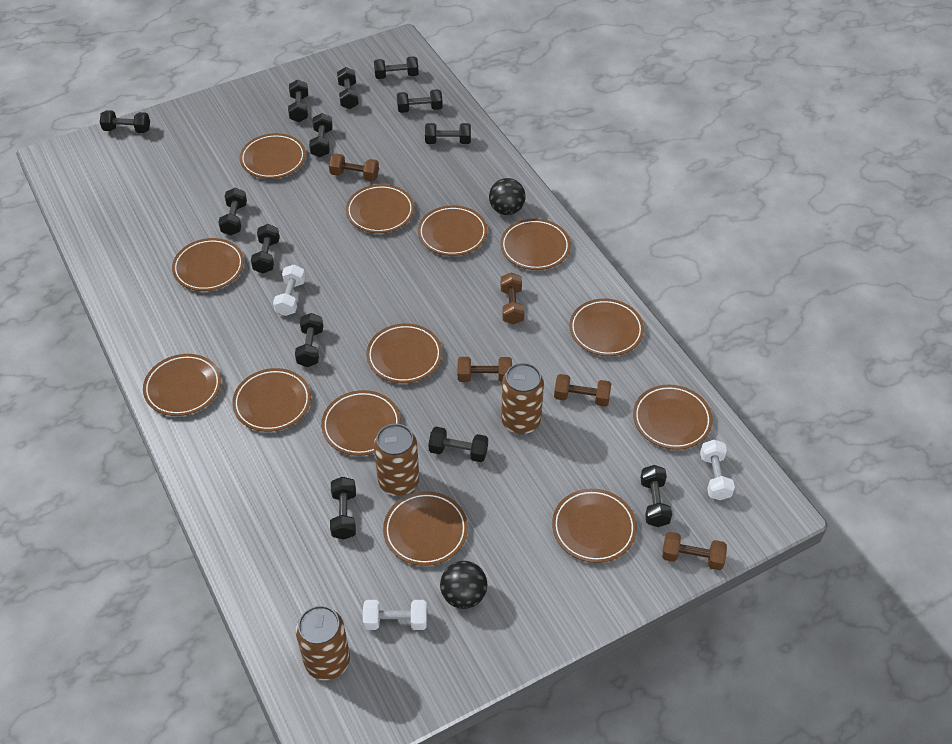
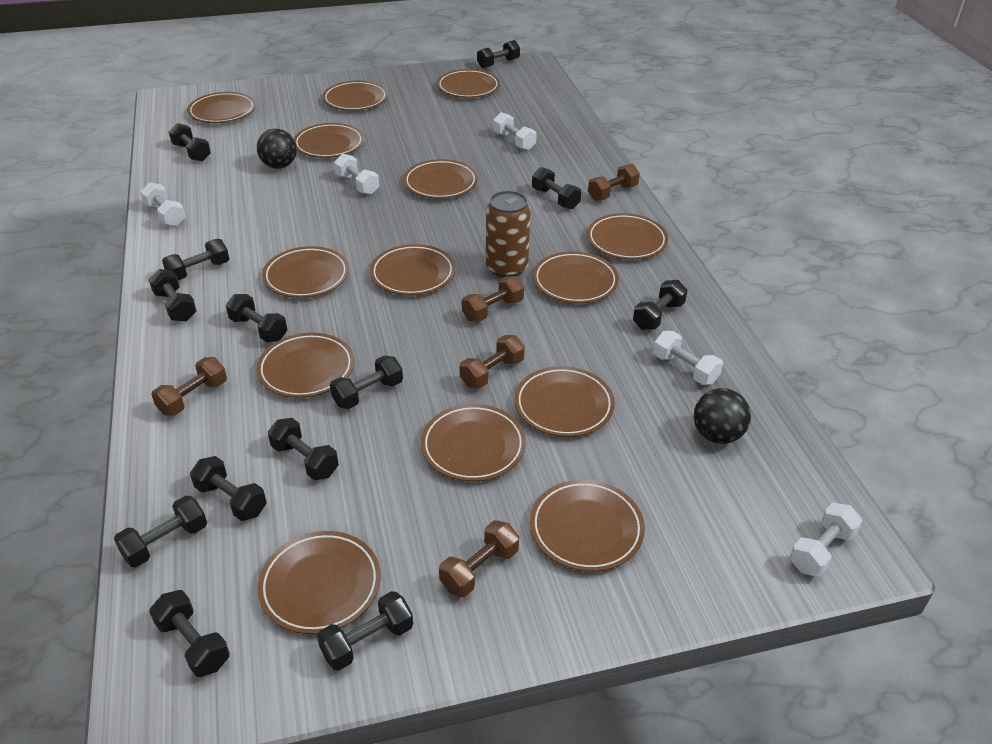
brown can: [296,605,350,680] [374,424,419,496] [501,363,544,434] = 3 -> [486,191,531,278] = 1
brown plate: [143,354,221,416] [172,238,244,291] [232,368,311,432] [240,133,306,179] [321,390,401,456] [346,184,414,233] [366,323,442,383] [383,491,468,566] [418,205,487,256] [500,218,571,270] [552,489,637,563] [569,298,644,356] [633,385,713,450] = 13 -> [187,92,255,123] [256,333,354,398] [258,531,381,634] [262,246,349,298] [294,123,364,158] [322,81,388,111] [370,244,455,295] [403,159,478,199] [421,404,526,482] [437,69,500,98] [515,366,615,437] [530,480,645,572] [533,251,619,303] [587,213,668,260] = 14
white dumbbell: [273,265,305,316] [363,600,427,630] [700,440,735,500] = 3 -> [140,182,185,226] [334,154,379,195] [493,112,537,150] [653,331,723,385] [790,503,862,577] = 5

